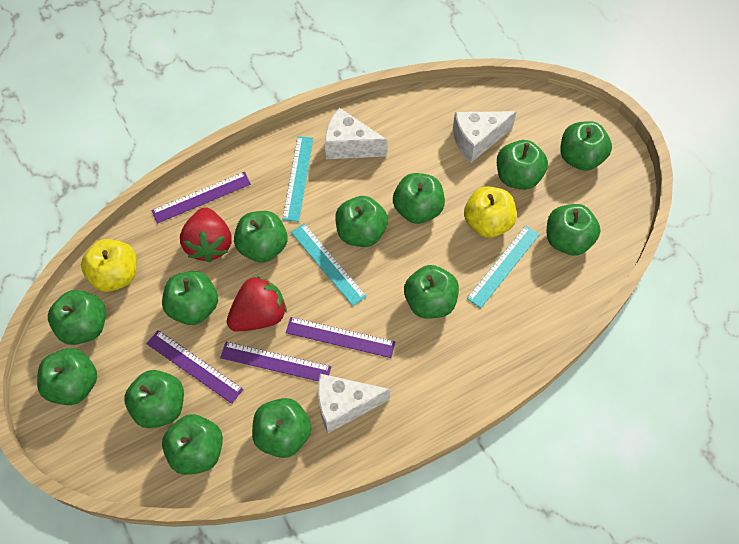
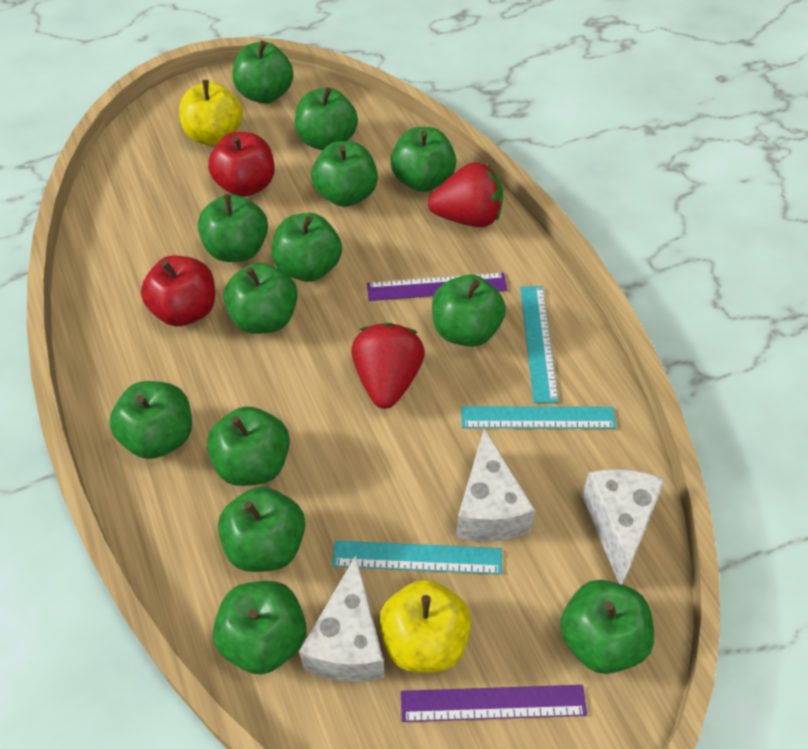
purple ruler: [146,330,243,404] [151,172,251,224] [220,342,331,381] [286,317,395,358] = 4 -> [367,273,507,301] [401,685,587,722] = 2
red apple: none = 0 -> [141,256,215,326] [208,132,274,197] = 2

